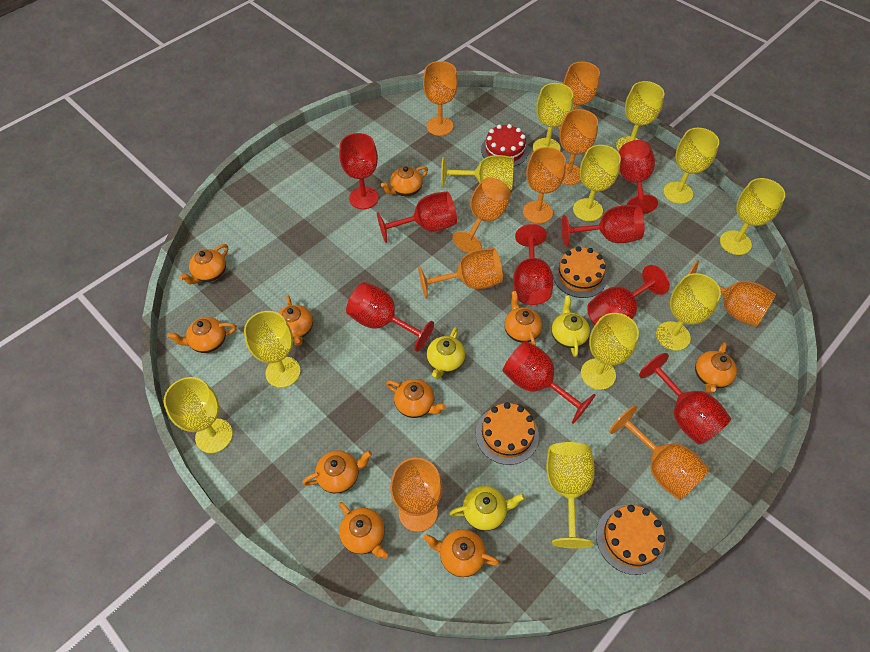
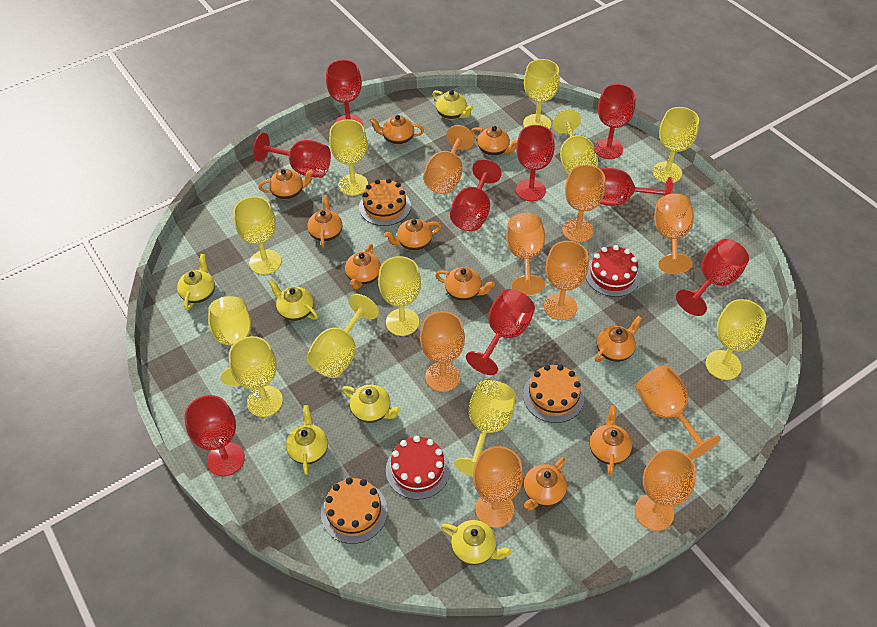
red cake: [481,124,529,167] = 1 -> [386,436,450,500] [586,245,641,297] = 2
yellow teapot: [427,327,465,379] [449,486,525,531] [551,295,590,357] = 3 -> [177,254,215,310] [268,279,318,321] [286,405,328,475] [342,384,401,423] [432,90,474,120] [441,520,512,565] = 6

